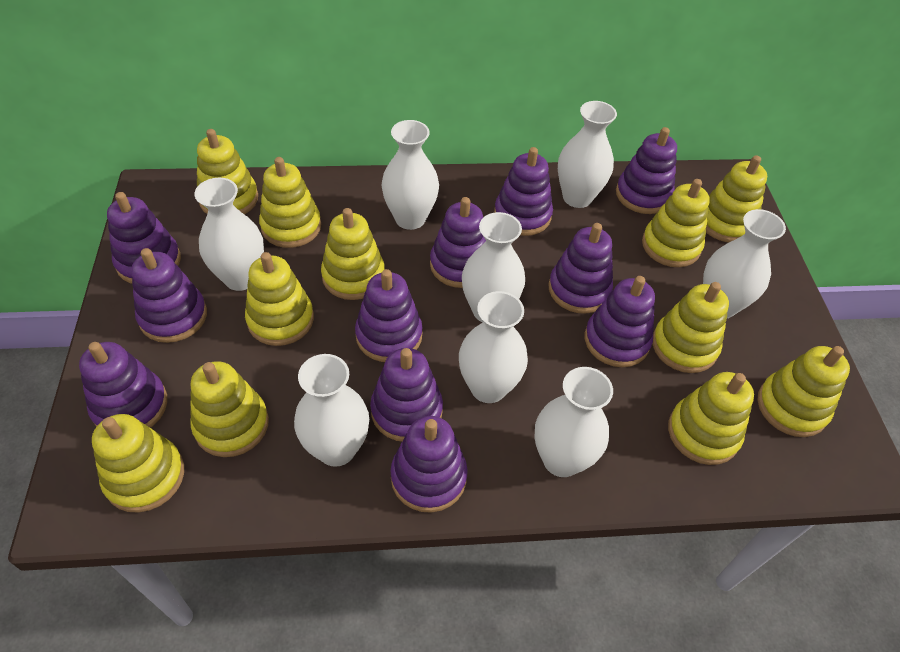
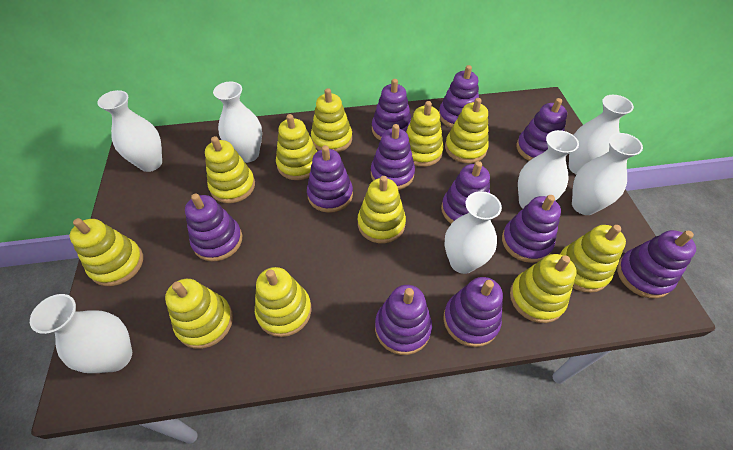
white vase: [194,178,264,291] [294,354,369,467] [381,120,439,230] [459,291,528,403] [462,212,525,322] [534,367,613,477] [558,101,617,208] [703,209,786,318] = 8 -> [30,294,132,373] [97,90,162,172] [213,82,262,163] [444,191,502,274] [518,130,579,208] [569,95,634,174] [572,133,643,215] = 7

